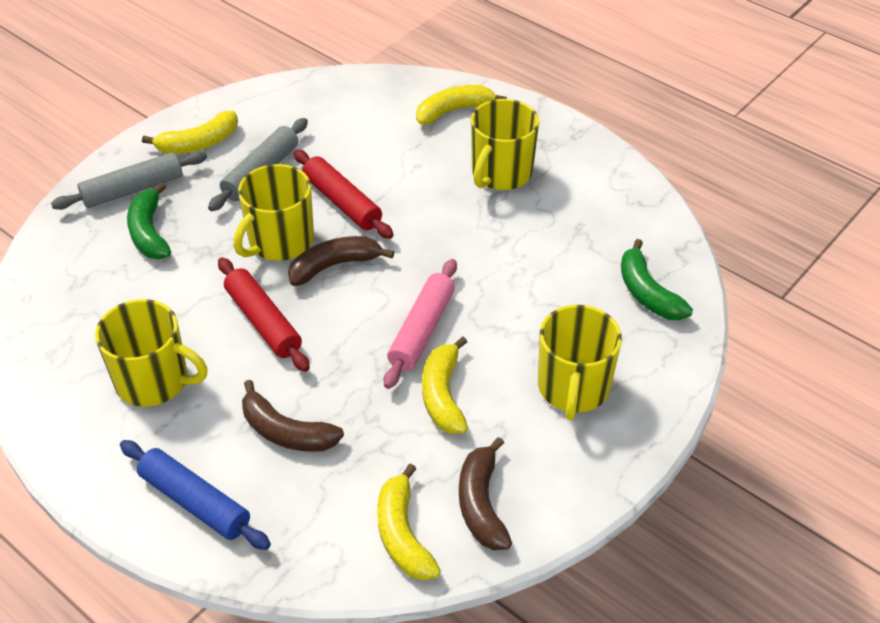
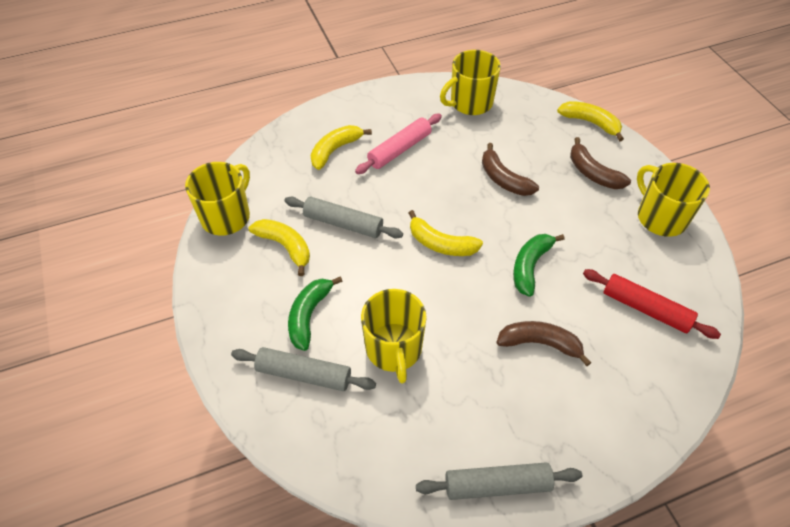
blue rolling pin: [120,440,271,550] = 1 -> none = 0
grey rolling pin: [51,151,207,210] [208,118,308,211] = 2 -> [231,347,376,391] [285,197,403,239] [416,462,582,500] = 3
red rolling pin: [218,257,310,372] [294,150,394,239] = 2 -> [583,269,721,339] = 1

